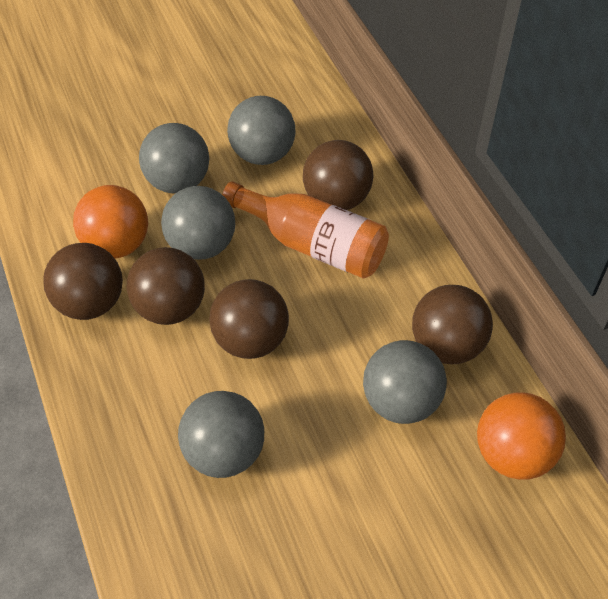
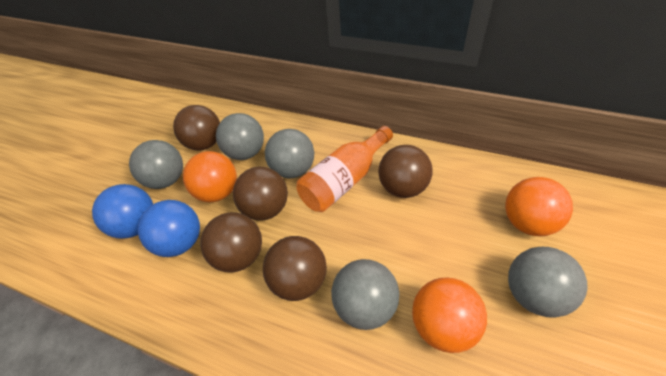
blue ball: none = 0 -> [92,184,153,239] [138,200,200,257] = 2
orange ball: [73,185,148,258] [477,392,566,480] = 2 -> [183,151,237,202] [412,277,487,353] [505,177,573,236] = 3

